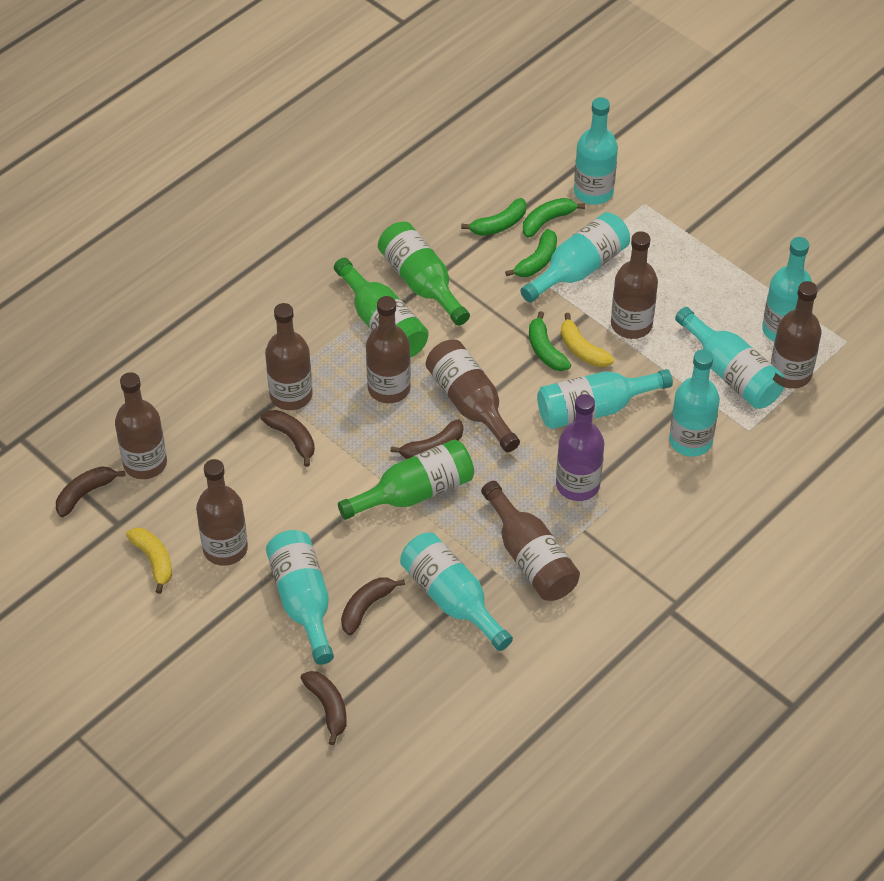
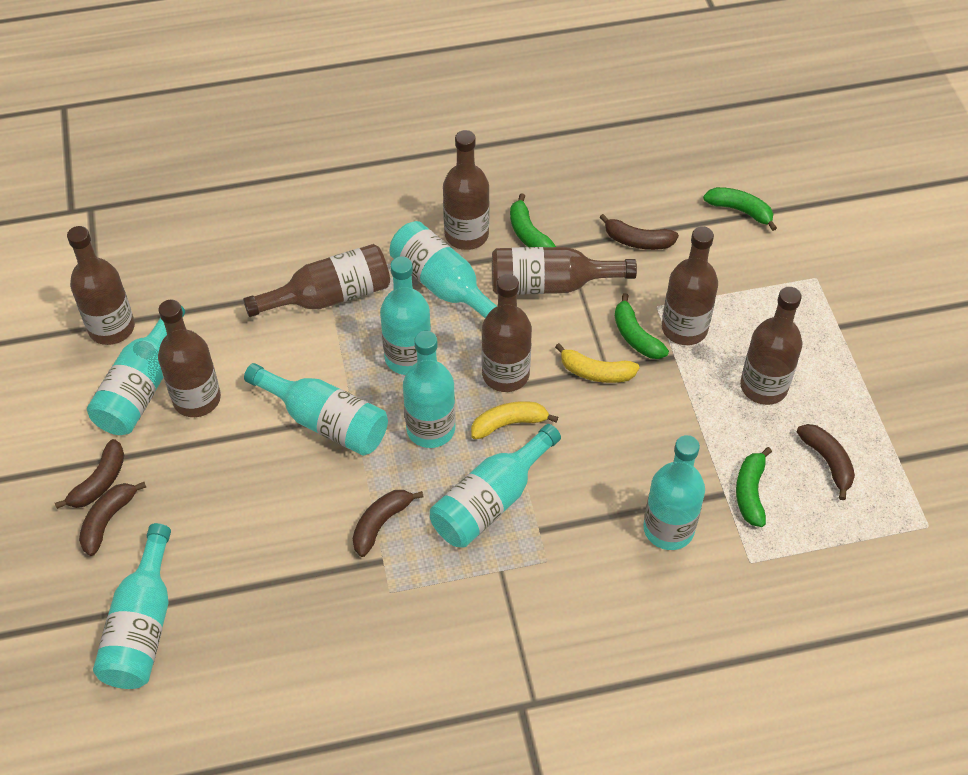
green bottle: [334,258,429,358] [338,439,474,520] [378,221,470,326] = 3 -> none = 0
purple bottle: [556,394,604,501] = 1 -> none = 0

